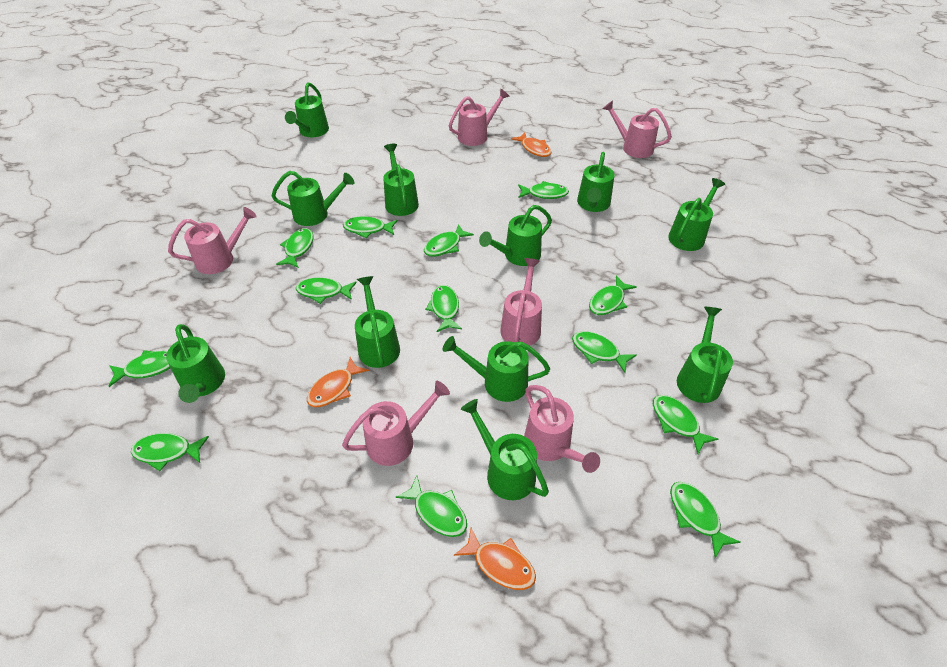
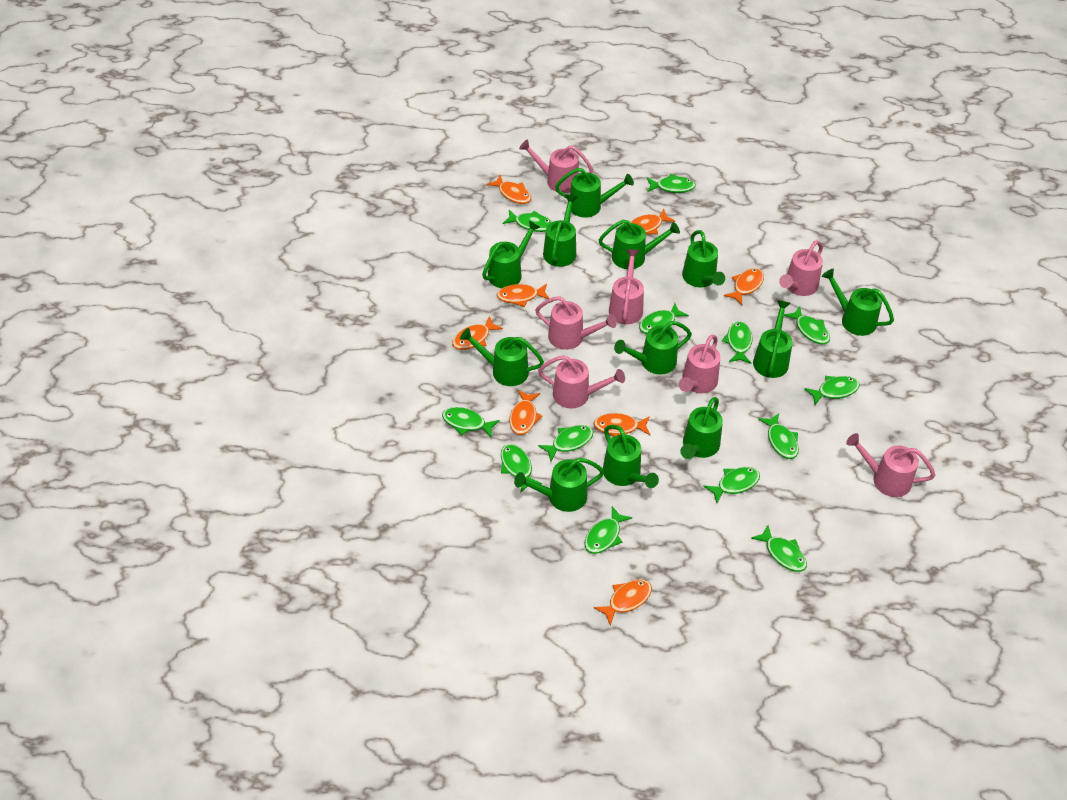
green watering can: [166,324,225,403] [272,171,354,226] [285,82,329,137] [355,276,400,368] [383,144,419,216] [443,336,550,402] [461,399,549,500] [479,205,552,266] [577,152,615,212] [668,178,725,251] [677,307,733,403] = 11 -> [460,328,544,386] [482,220,540,288] [514,458,604,512] [543,195,578,267] [555,168,634,218] [599,220,680,269] [603,425,659,488] [614,321,692,375] [680,397,723,459] [682,230,725,287] [753,300,792,378] [822,269,894,336] = 12
orange fish: [307,357,369,407] [454,528,536,590] [511,132,551,157] = 3 -> [452,316,503,350] [487,175,531,204] [496,284,550,307] [509,390,543,435] [593,413,650,436] [594,579,652,626] [630,209,675,234] [724,268,764,305] = 8
pink watering can: [168,207,257,274] [342,381,450,466] [449,88,510,146] [500,258,542,346] [524,385,600,473] [603,100,672,158] = 6 -> [519,139,593,193] [535,296,617,350] [538,355,625,409] [609,249,644,324] [679,335,720,393] [779,240,823,296] [846,433,935,497] = 7

